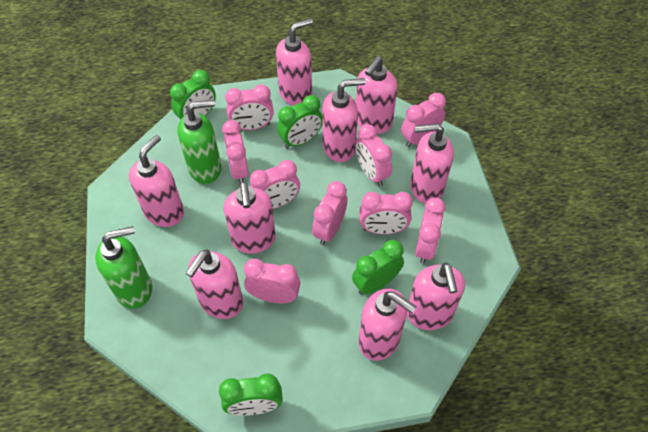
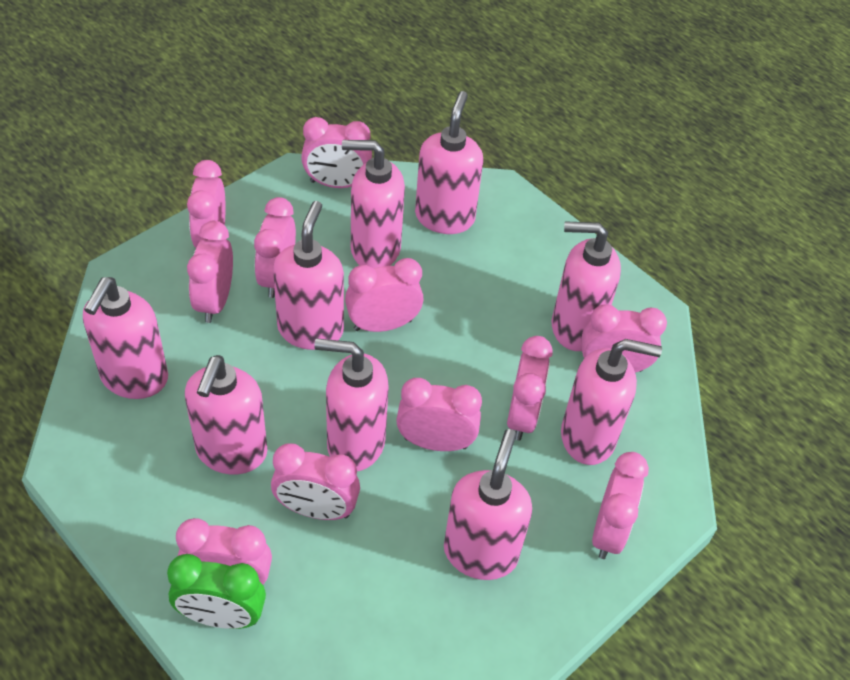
green clock: [170,70,216,119] [219,373,283,416] [277,95,322,149] [352,240,404,295] = 4 -> [167,554,266,629] = 1
green soap dispenser: [95,226,152,309] [177,100,222,184] = 2 -> none = 0
pink clock: [222,120,249,184] [225,84,274,130] [244,259,300,304] [250,160,300,209] [312,181,347,245] [355,124,392,186] [359,192,413,234] [401,93,446,147] [415,197,446,264] = 9 -> [176,518,272,585] [187,160,226,248] [187,221,233,323] [254,197,296,298] [271,443,360,520] [301,117,372,188] [345,258,424,332] [396,378,482,451] [507,336,553,440] [582,304,667,373] [592,452,649,559] = 11

